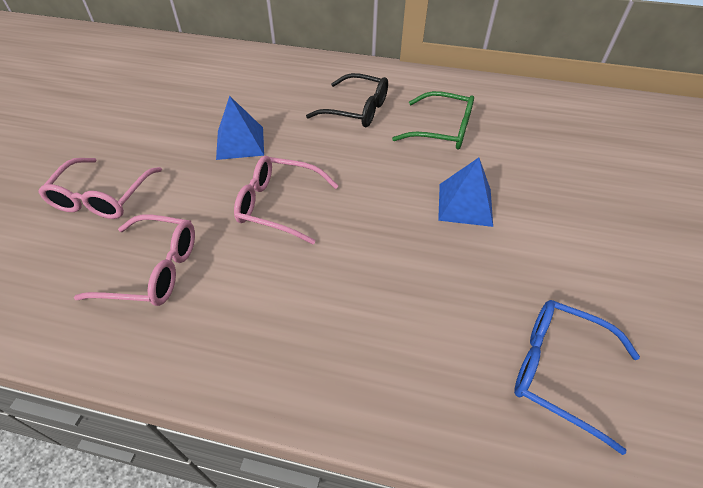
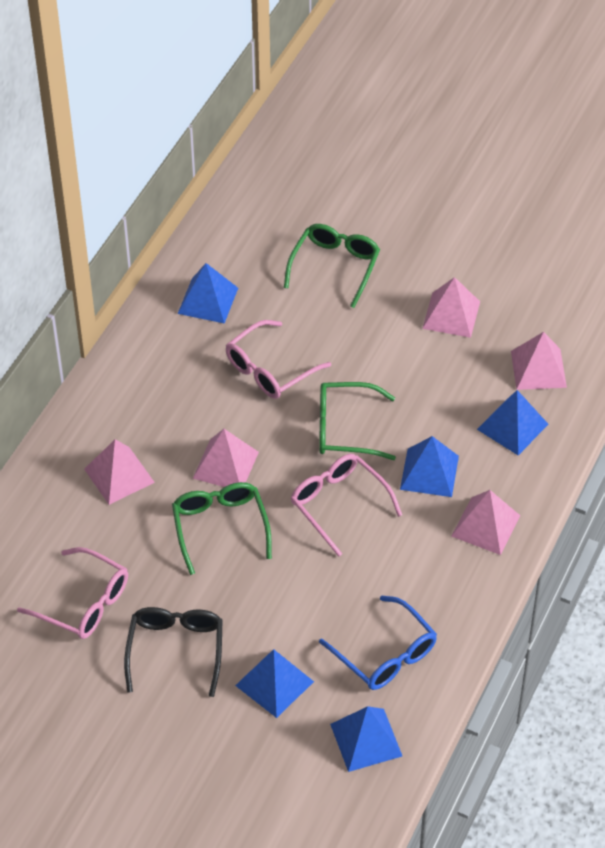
blue pyramid: [216,96,264,160] [438,158,493,227] = 2 -> [178,263,238,324] [235,649,314,718] [330,706,402,772] [400,436,459,497] [477,390,548,455] = 5
green glasses: [392,91,474,149] = 1 -> [172,482,272,575] [284,224,380,308] [319,382,396,460] = 3
pink pyramid: none = 0 -> [84,439,155,505] [193,429,259,487] [422,277,480,338] [451,490,520,555] [511,332,567,390] = 5

